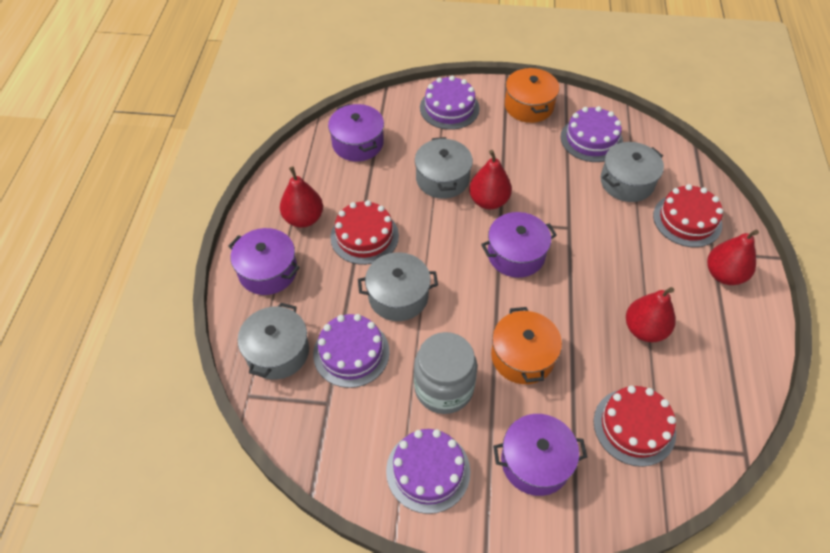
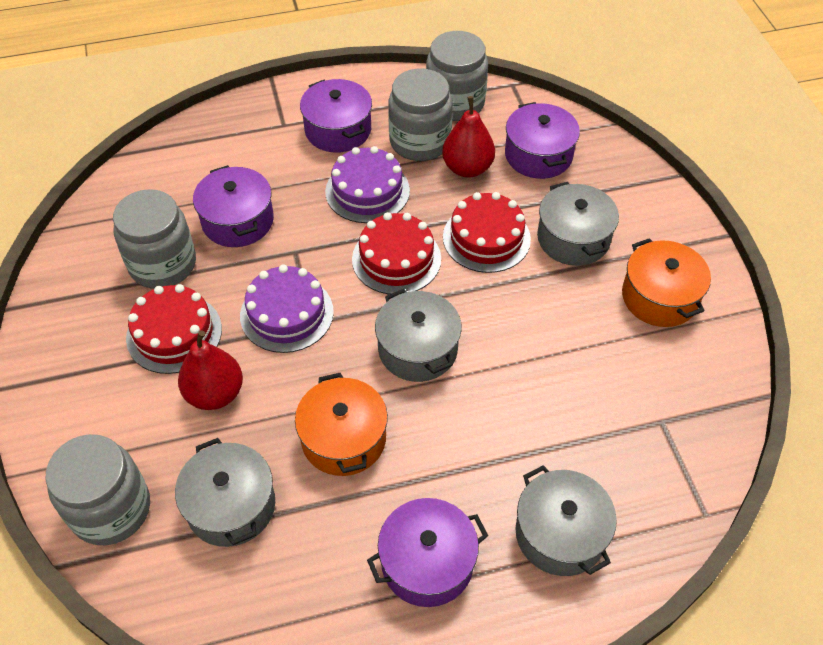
grey jar: [414,332,477,414] = 1 -> [45,434,150,545] [113,189,196,289] [388,68,453,161] [426,31,488,121] = 4
purple cake: [313,314,390,388] [386,429,470,514] [420,76,480,130] [561,106,623,162] = 4 -> [240,264,334,353] [325,146,410,223] = 2
red pear: [280,166,323,228] [469,150,512,209] [626,287,676,342] [707,230,759,285] = 4 -> [178,330,243,410] [442,96,495,178] = 2

